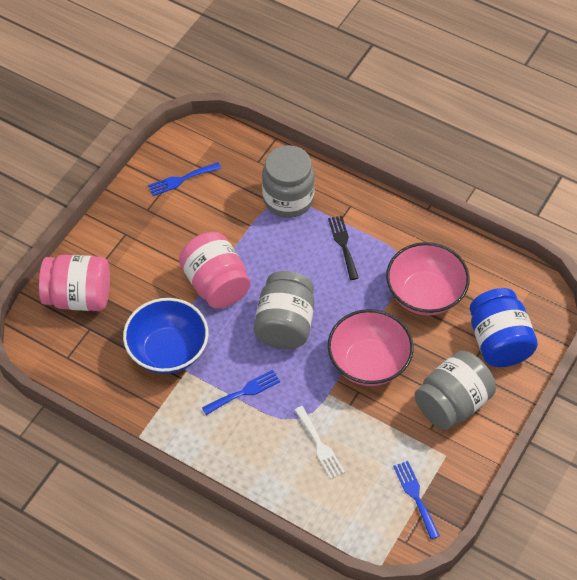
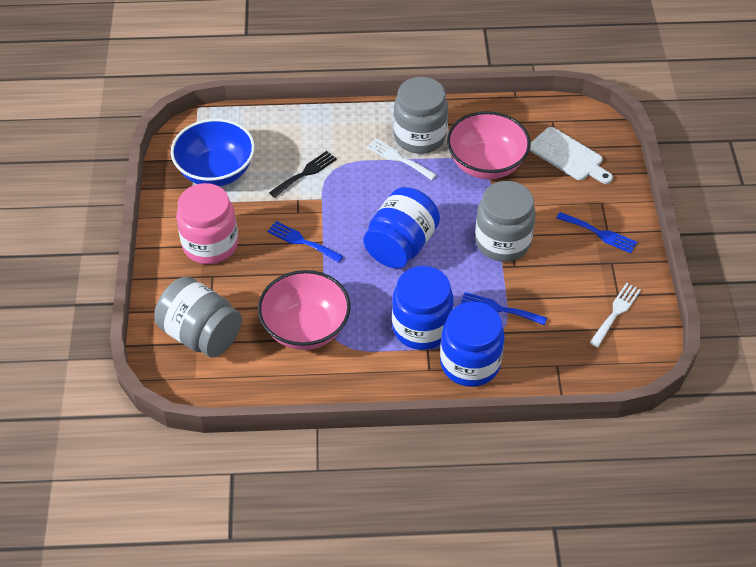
blue jar: [470,288,538,367] = 1 -> [364,187,440,268] [392,266,454,350] [440,301,505,387] = 3
pink jar: [39,255,110,311] [179,232,250,309] = 2 -> [176,183,238,264] = 1
white cutting board: none = 0 -> [530,127,613,184] = 1
white fork: [295,406,345,479] = 1 -> [366,138,437,180] [589,283,641,347] = 2

